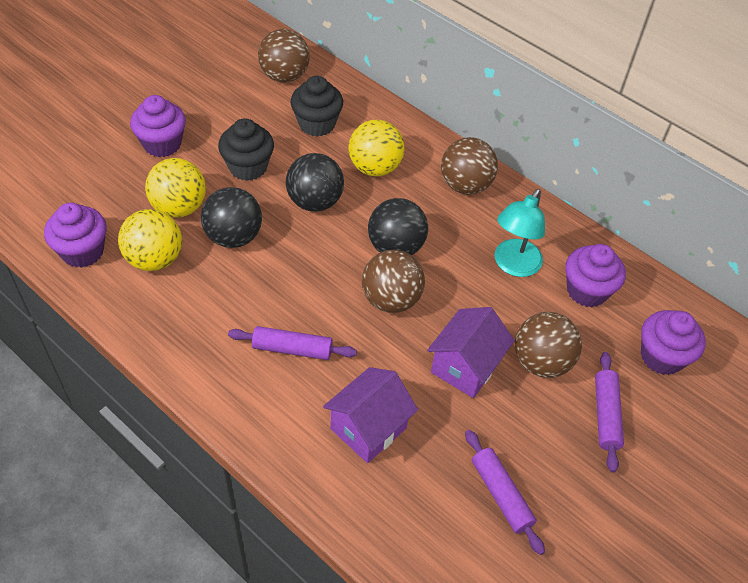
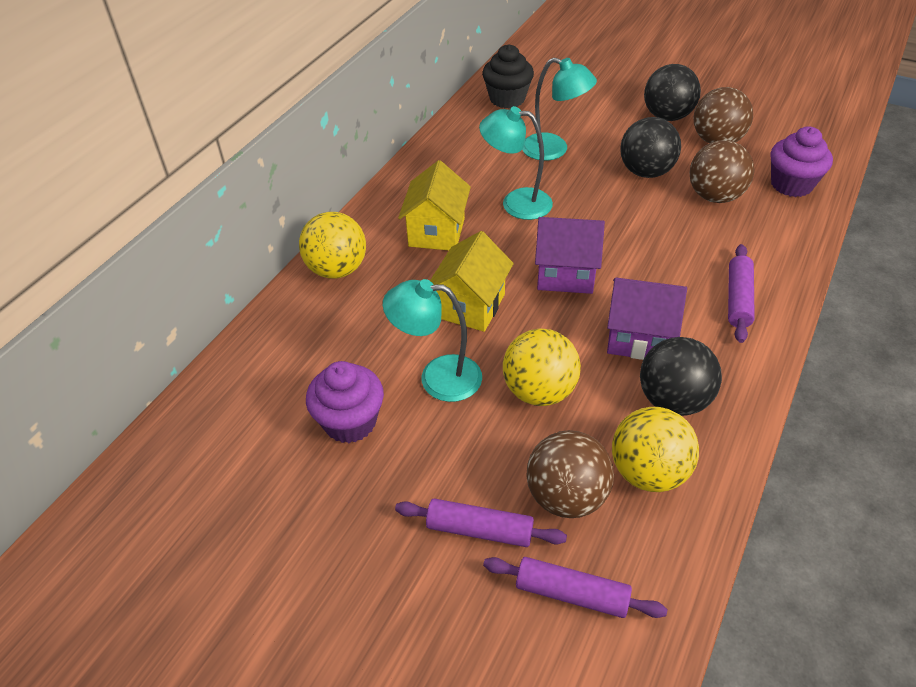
black cupcake: [218,118,274,181] [290,76,343,136] = 2 -> [482,44,534,109] = 1
brown ball: [258,29,310,82] [362,250,425,313] [441,137,498,195] [515,312,582,378] = 4 -> [526,430,614,518] [690,140,754,203] [693,87,753,144] = 3
purple cupcake: [44,203,107,268] [130,95,186,157] [565,244,626,307] [641,310,706,375] = 4 -> [306,361,384,443] [771,126,833,197] = 2
turquoise lamp: [495,189,545,277] = 1 -> [383,279,482,402] [479,106,553,220] [522,58,597,161] = 3
yellow house: none = 0 -> [398,160,471,251] [430,231,514,332] = 2

